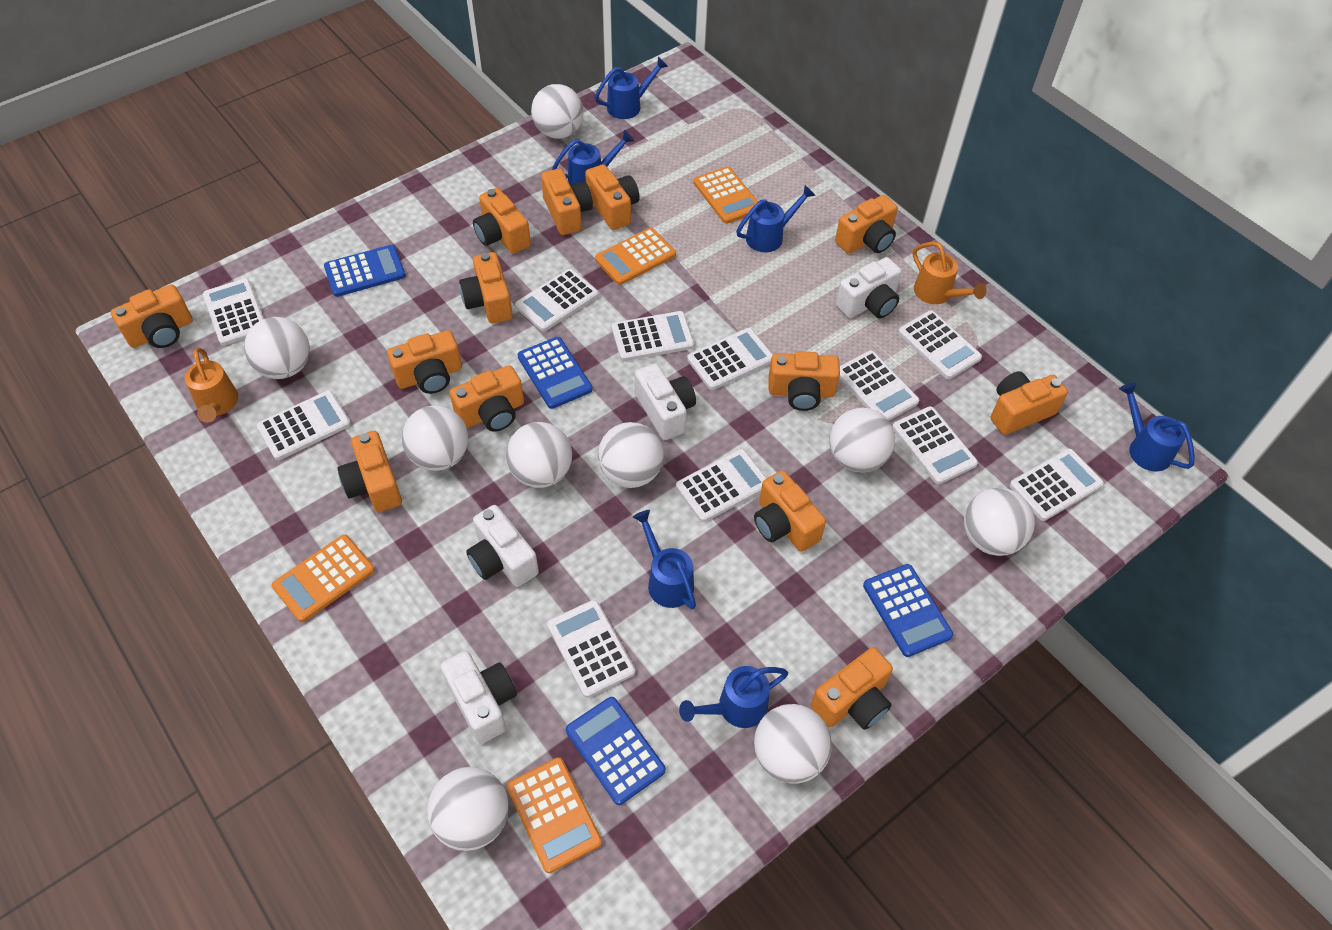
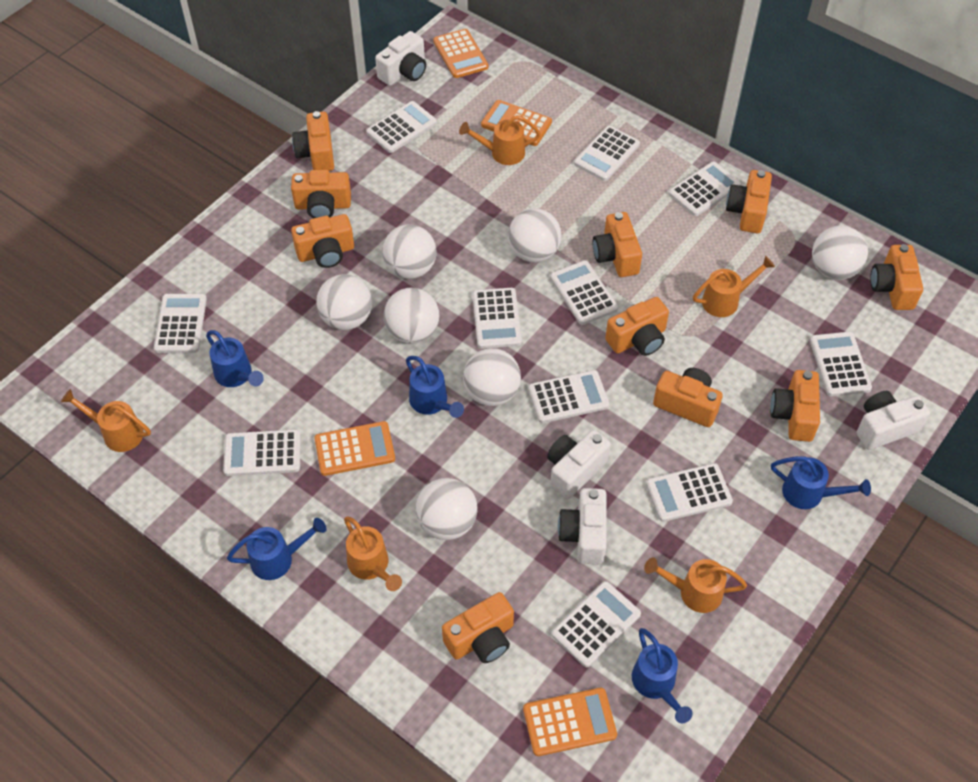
blue calculator: [324,245,406,297] [518,337,593,409] [566,697,666,805] [863,564,953,657] = 4 -> none = 0
blue watering can: [552,130,634,185] [594,57,668,119] [633,510,696,609] [679,666,788,728] [736,185,816,252] [1119,383,1195,471] = 6 -> [206,330,264,387] [227,518,327,580] [406,356,464,418] [632,628,693,723] [771,456,871,509] = 5
orange camera: [111,284,193,348] [337,431,402,512] [387,330,462,394] [449,365,524,432] [459,252,513,324] [473,188,531,254] [541,169,593,235] [585,164,640,230] [754,470,826,552] [768,351,840,411] [811,647,893,730] [835,195,898,254] [991,371,1068,435] = 13 -> [291,170,351,219] [291,214,354,268] [292,111,334,171] [442,592,514,663] [593,212,642,277] [605,297,669,356] [653,368,723,427] [726,170,772,233] [770,370,820,442] [870,244,923,310] = 10
orange watering can: [185,348,238,423] [912,242,986,304] = 2 -> [61,389,151,452] [344,516,402,591] [459,115,541,165] [644,557,747,613] [693,256,775,317] = 5
white ball: [244,317,310,379] [402,405,468,471] [427,767,509,851] [506,422,572,488] [531,84,583,139] [598,422,664,488] [754,704,832,783] [829,408,895,472] [964,488,1035,556] = 9 -> [316,274,372,330] [383,224,436,279] [383,288,440,344] [416,478,478,540] [463,348,521,406] [508,209,561,262] [812,226,868,280] = 7

